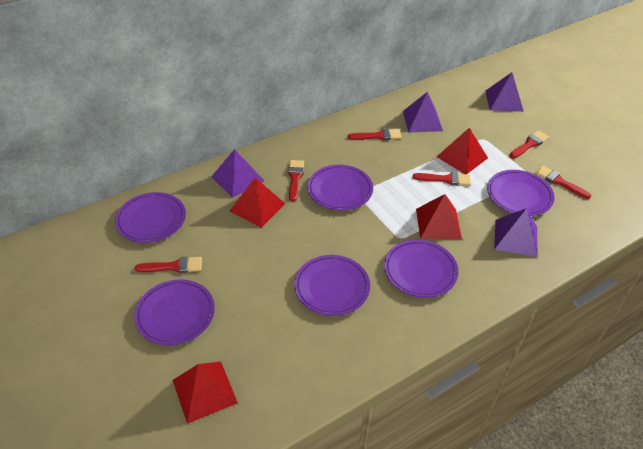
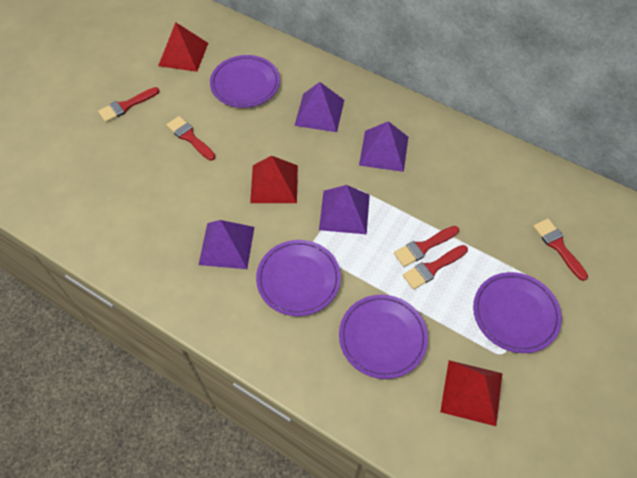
purple plate: [115,192,186,243] [134,279,215,345] [294,255,370,316] [308,165,373,211] [384,240,458,298] [487,170,555,216] = 6 -> [210,55,280,108] [256,240,341,316] [339,295,428,379] [473,272,562,353] = 4
red brush: [135,257,202,273] [288,160,304,201] [348,129,402,140] [413,172,471,186] [509,130,549,158] [535,166,591,199] = 6 -> [98,87,159,122] [167,116,215,160] [394,226,459,267] [403,245,468,290] [533,219,588,281] = 5
red pyramid: [173,362,238,424] [229,178,285,228] [416,194,462,239] [437,128,488,174] = 4 -> [158,22,208,72] [250,155,298,203] [440,360,502,426] = 3

